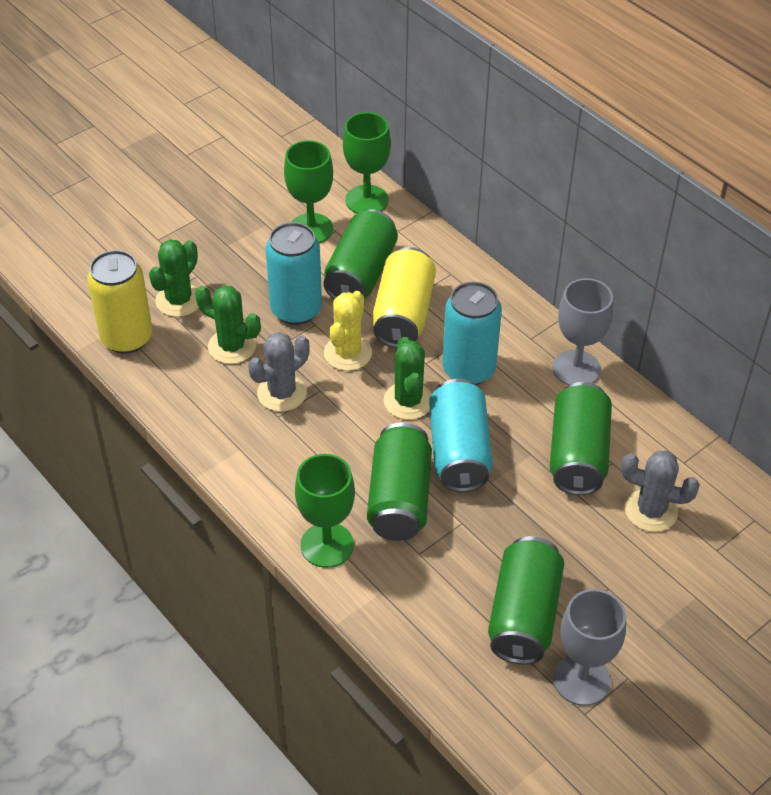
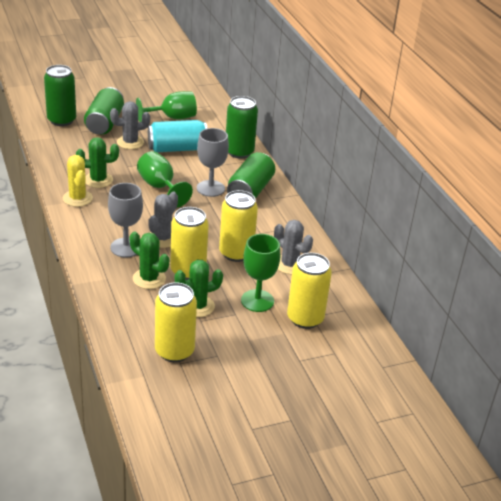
grey cactus: [248,332,310,412] [621,450,700,532] = 2 -> [110,101,150,149] [148,192,178,248] [274,220,313,274] = 3
turquoise can: [266,222,322,325] [429,379,493,492] [442,282,502,385] = 3 -> [148,120,208,152] = 1
yellow can: [87,250,153,354] [372,247,436,348] = 2 -> [155,282,197,362] [170,207,209,280] [219,190,258,262] [287,253,332,329] = 4

